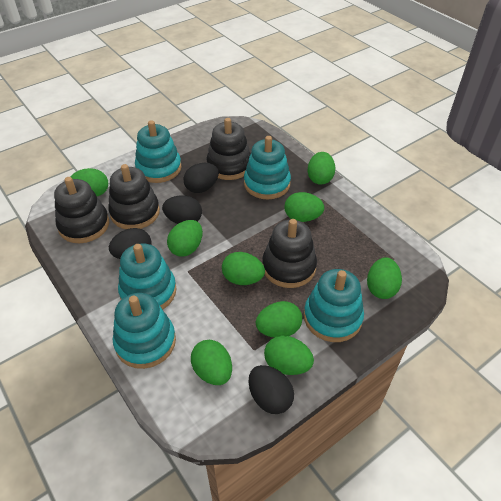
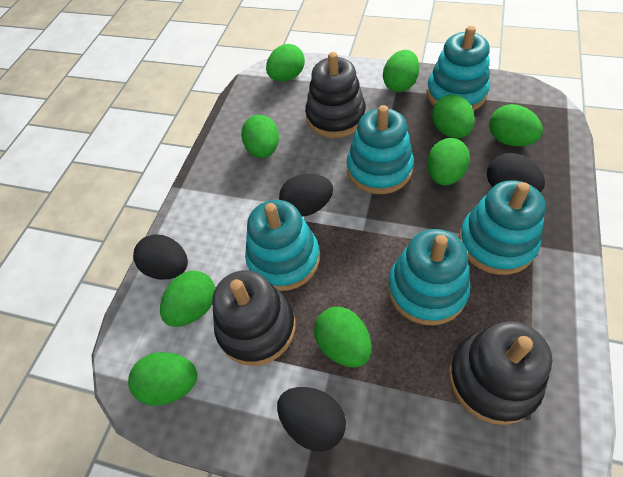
black stacking toy: [54,177,109,243] [108,164,160,229] [207,118,251,180] [262,219,317,288] = 4 -> [212,270,295,366] [305,52,366,138] [449,321,552,425] = 3

